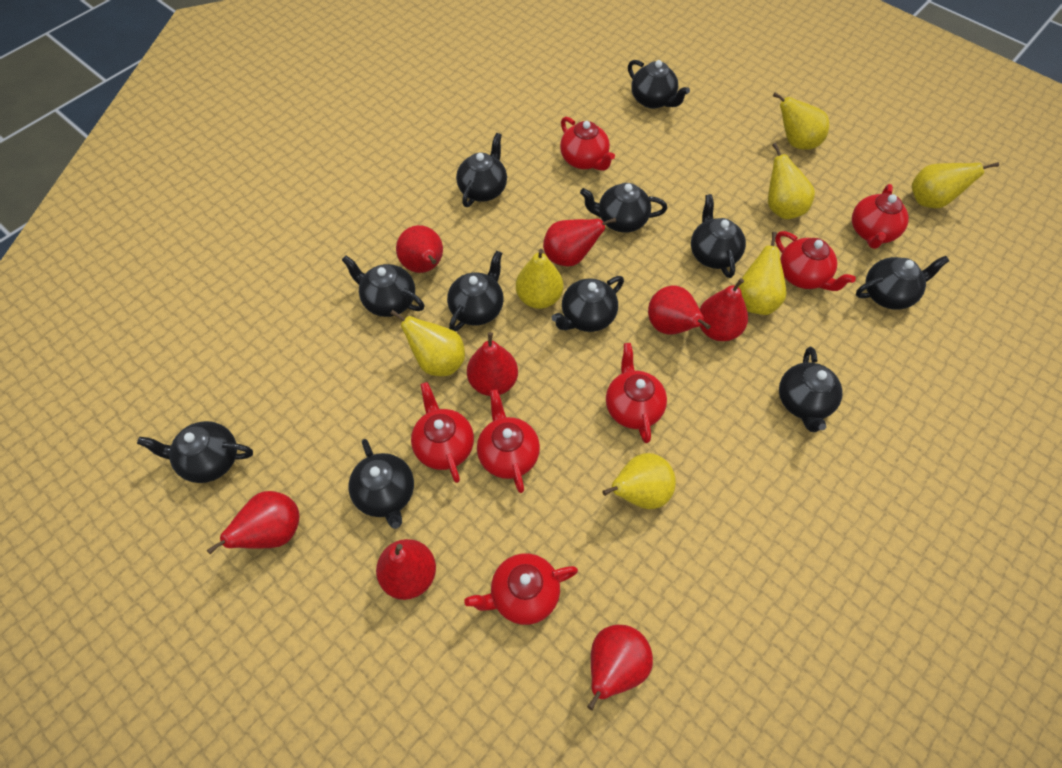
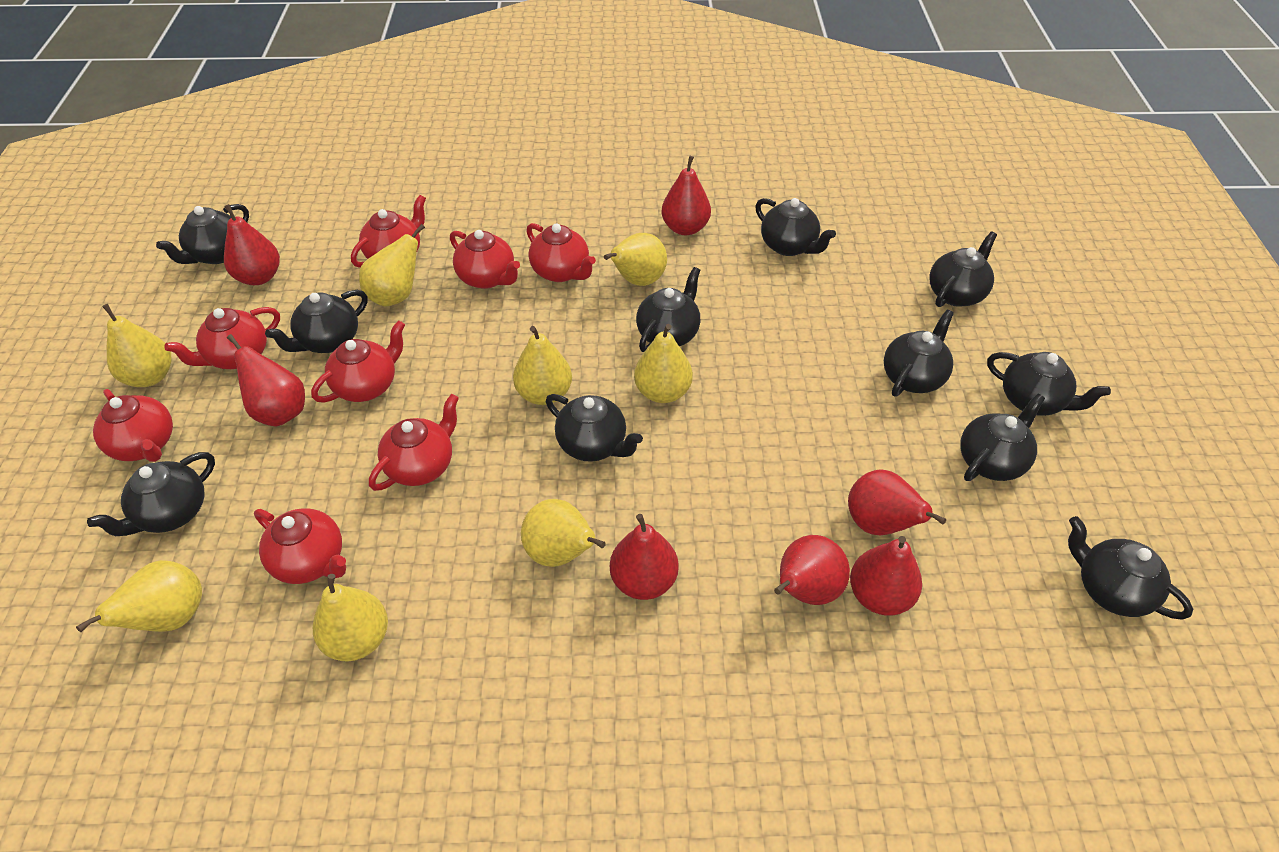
red pear: [207,491,299,555] [376,539,436,600] [396,225,443,273] [467,332,518,396] [543,218,616,266] [587,625,653,710] [648,286,711,335] [700,278,748,341] = 8 -> [224,204,280,285] [227,334,305,427] [610,514,679,600] [662,156,711,235] [774,535,850,605] [848,469,946,535] [850,536,922,616] = 7
red teapot: [411,382,474,483] [464,553,578,625] [477,389,540,493] [560,117,615,171] [606,343,667,443] [775,231,856,291] [852,184,909,249] = 7 -> [93,389,173,462] [164,307,280,369] [254,508,346,584] [311,320,405,403] [351,195,426,268] [369,394,459,491] [450,230,520,289] [526,223,596,282] = 8
yellow pear: [390,310,465,376] [516,249,563,309] [602,453,676,509] [738,232,787,315] [768,143,815,219] [773,93,829,150] [912,162,999,208] = 7 -> [76,560,202,632] [102,304,171,387] [313,574,388,661] [359,224,425,307] [513,326,572,405] [521,499,606,567] [604,233,667,286] [634,324,693,403] = 8

